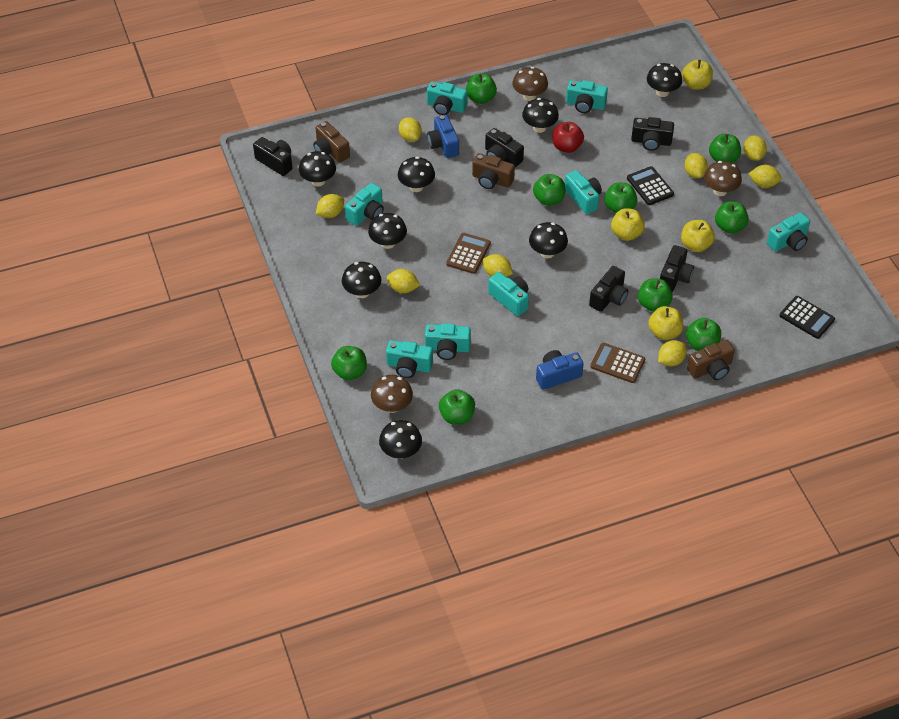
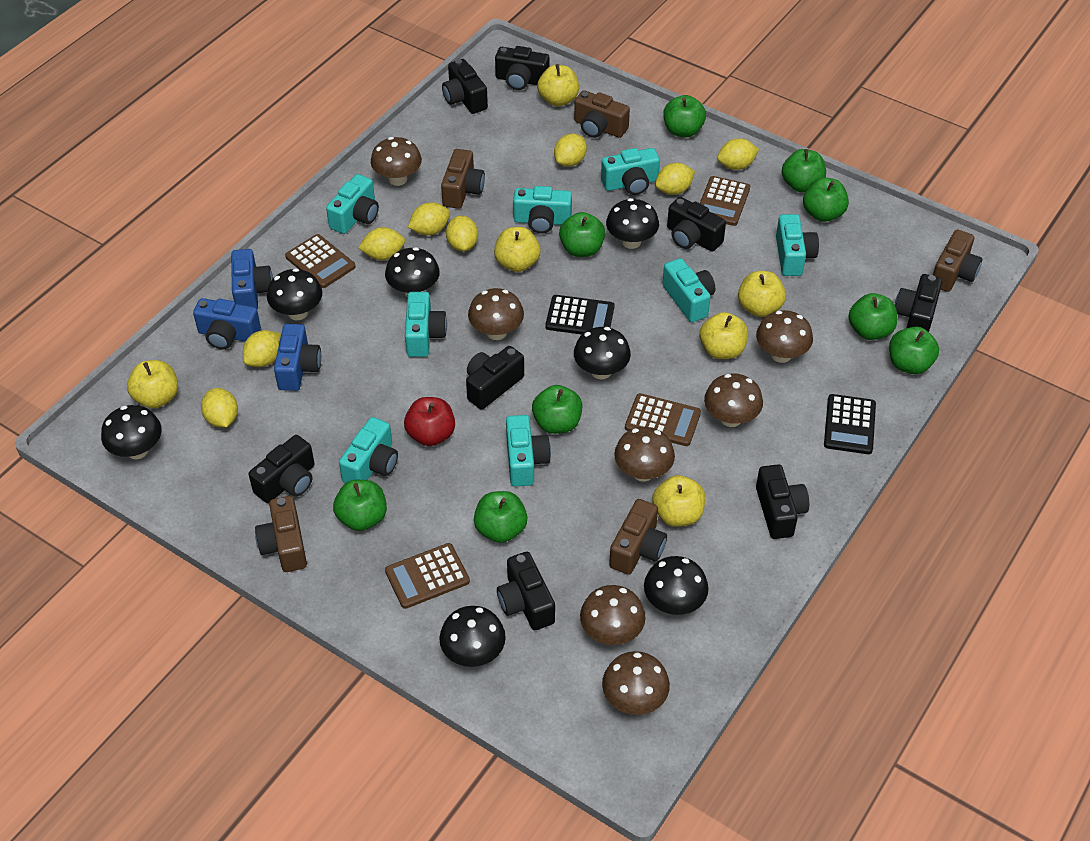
black camera: [253,137,292,176] [485,128,524,167] [589,266,628,312] [631,117,674,151] [660,245,694,292] = 5 -> [249,435,315,503] [442,59,488,114] [466,346,524,410] [495,46,550,90] [497,552,555,630] [667,197,726,252] [756,464,809,539] [895,274,942,332] = 8
black mushroom: [299,151,336,186] [342,262,381,298] [368,213,407,249] [379,420,422,459] [398,156,435,192] [522,98,559,133] [529,222,568,258] [647,63,682,97] = 8 -> [101,405,162,459] [267,268,322,320] [385,247,440,296] [439,606,506,667] [574,327,631,379] [606,198,659,249] [644,556,708,615] = 7
blue camera: [427,115,459,158] [536,350,584,390] = 2 -> [193,298,261,349] [231,249,273,310] [274,324,321,391] = 3
brown calculator: [446,233,491,274] [590,343,645,383] = 2 -> [285,234,356,288] [385,543,470,609] [625,393,701,446] [700,176,750,226] = 4
brown camera: [313,121,350,163] [472,153,515,189] [687,340,735,380] = 3 -> [255,496,307,572] [441,149,485,209] [574,90,630,138] [609,499,667,575] [933,229,982,292] = 5
brown mushroom: [371,375,413,413] [512,67,548,101] [704,161,742,196] = 3 -> [371,137,422,186] [468,288,524,340] [580,585,646,645] [602,651,670,715] [614,427,675,482] [704,373,763,427] [756,310,813,363] = 7
yellow apple: [611,208,645,241] [648,306,683,340] [681,220,715,252] [682,59,713,90] = 4 -> [127,360,178,408] [494,227,541,272] [537,64,579,106] [652,475,705,527] [700,312,748,359] [738,271,786,317] = 6

